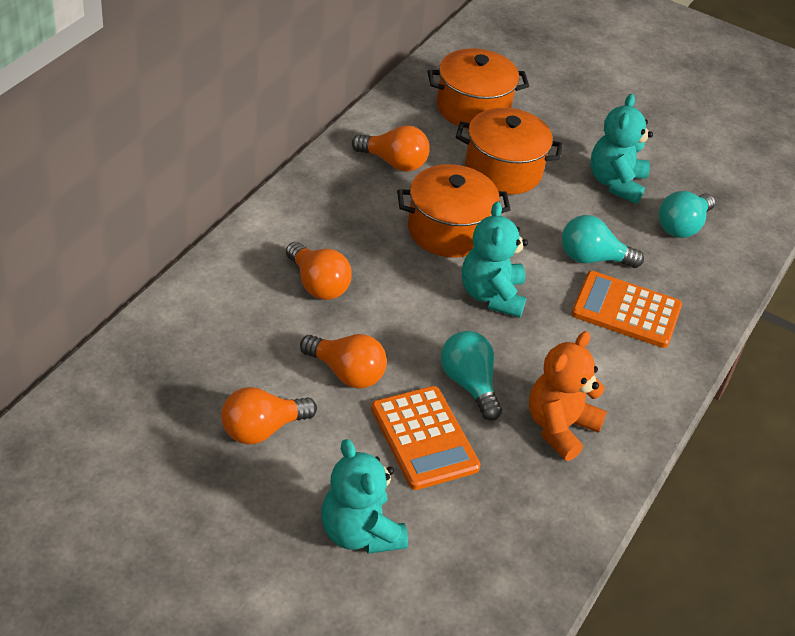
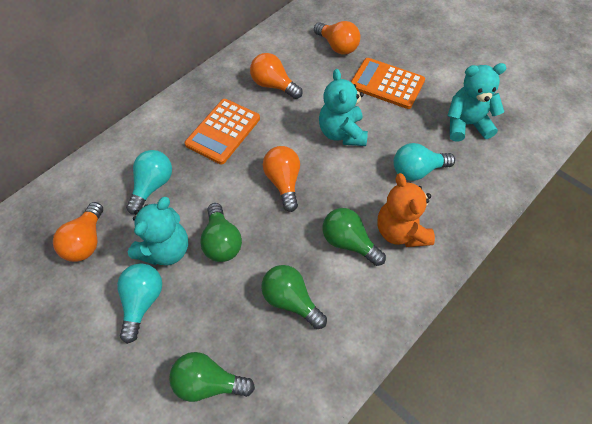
green light bulb: none = 0 -> [169,352,255,402] [200,203,242,262] [261,265,327,329] [323,208,386,266] = 4
orange pot: [397,164,511,258] [427,48,529,129] [456,108,563,195] = 3 -> none = 0

